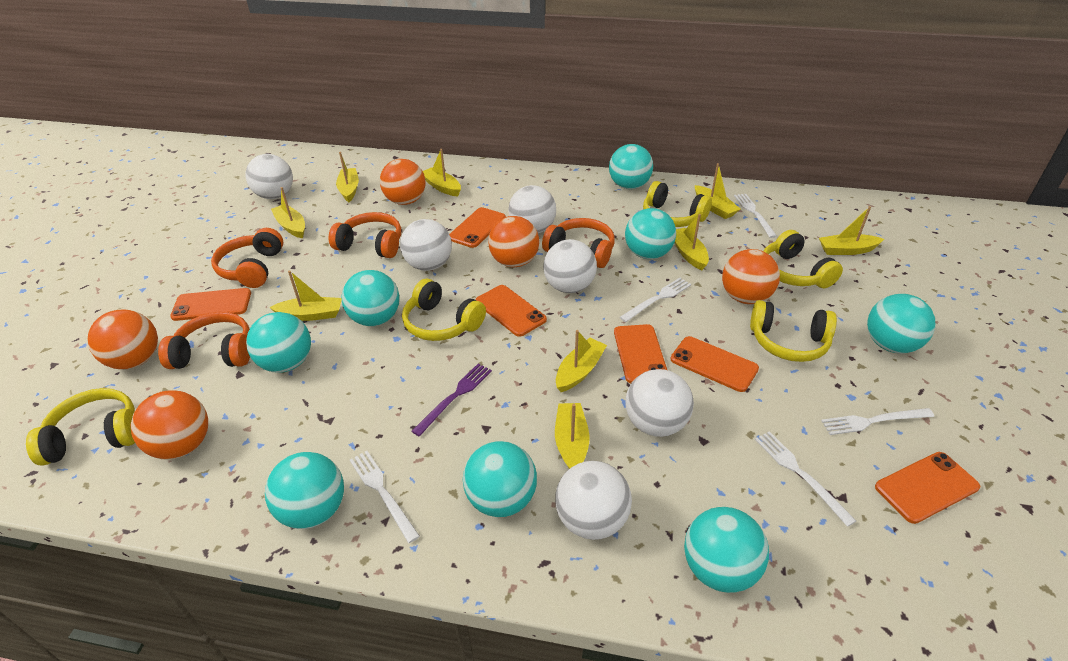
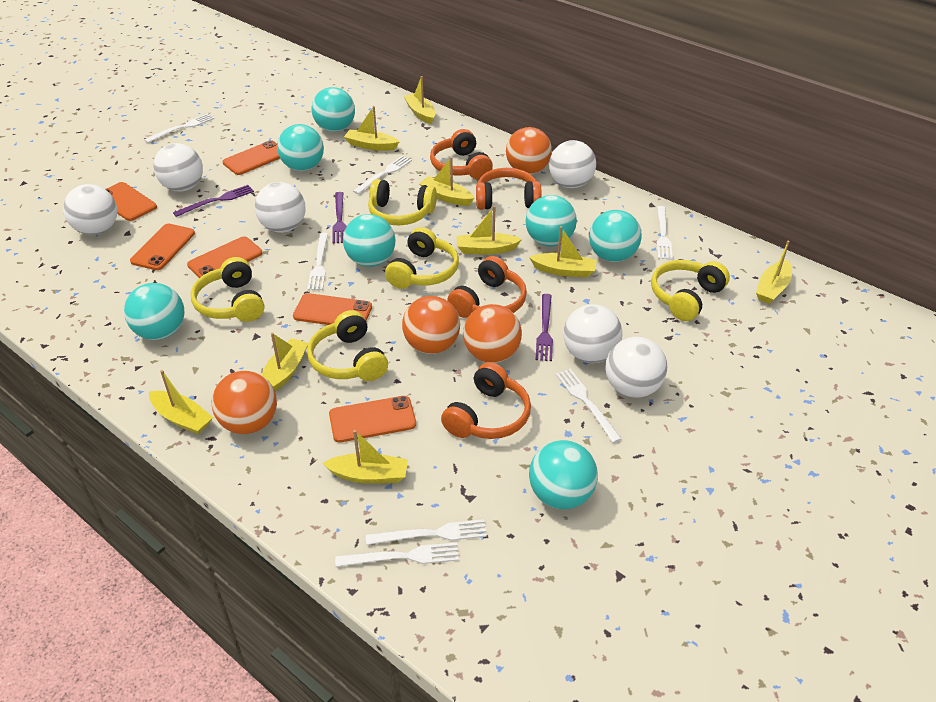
orange ball: [87,309,158,369] [131,390,208,459] [380,159,426,205] [488,216,539,267] [722,249,780,304] = 5 -> [212,371,277,434] [402,296,460,354] [463,304,522,363] [506,127,552,174] = 4
purple fork: [411,363,492,436] = 1 -> [173,185,254,217] [332,192,347,243] [536,294,553,361] = 3
turquoise ball: [246,312,311,373] [265,452,344,529] [341,270,399,326] [463,441,537,517] [609,144,653,189] [625,208,676,259] [684,507,769,593] [867,294,936,354] = 8 -> [124,283,185,340] [277,124,324,171] [311,87,355,132] [343,214,395,267] [525,195,577,247] [529,440,598,509] [589,210,642,262] = 7
white fork: [350,451,420,543] [619,278,691,322] [734,194,777,238] [755,431,856,527] [821,408,934,435] = 5 -> [144,113,214,143] [307,233,328,290] [335,542,459,567] [353,156,412,194] [366,519,487,545] [556,369,622,443] [657,206,673,260] = 7

